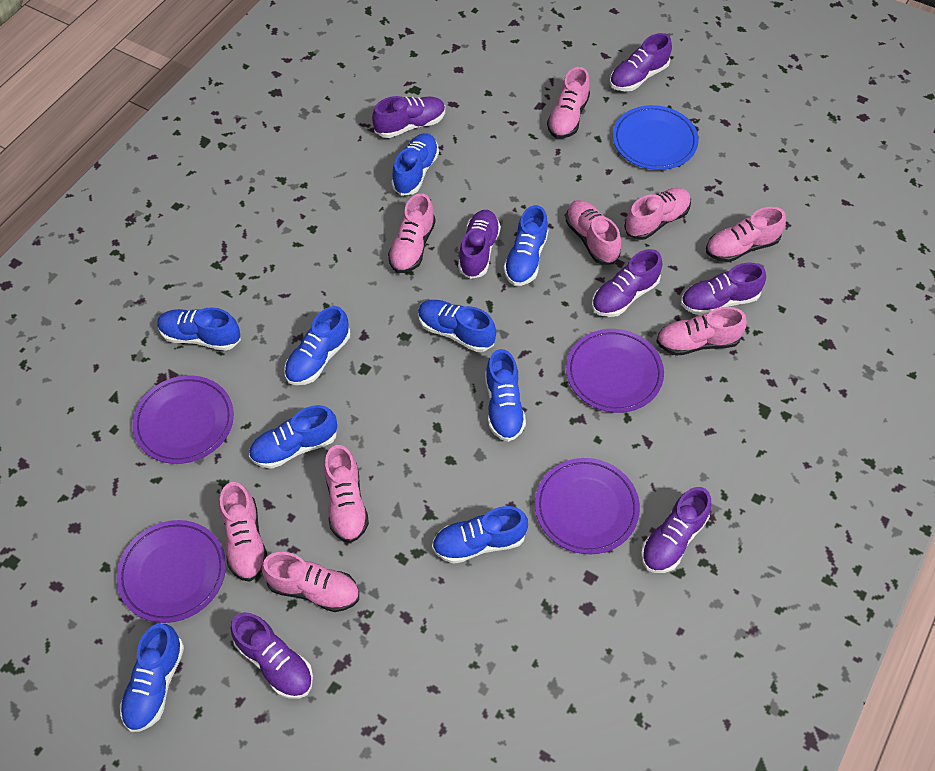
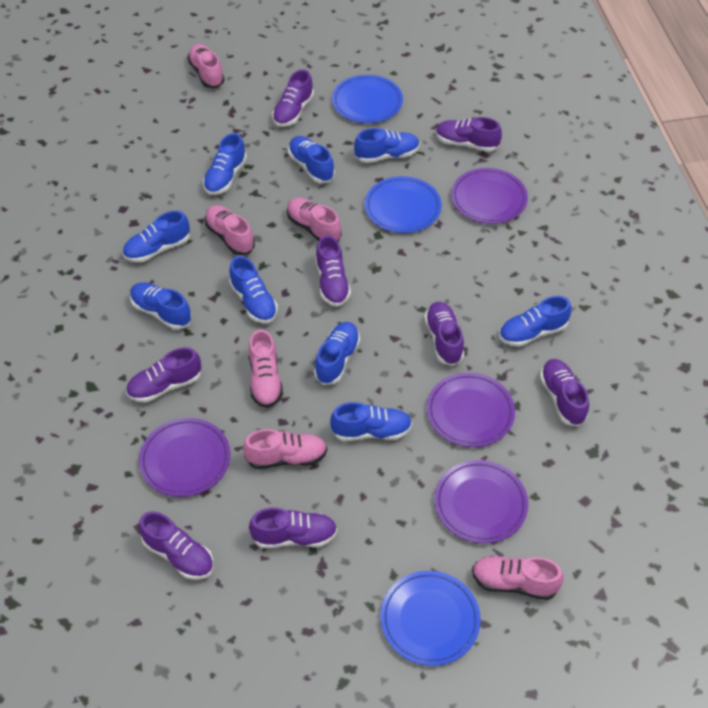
blue plate: [613,105,699,170] = 1 -> [332,75,403,123] [365,176,442,233] [381,571,481,666] = 3
pink shoe: [219,482,267,582] [262,552,359,612] [324,445,369,543] [388,193,436,273] [547,67,590,139] [566,200,621,264] [624,188,691,240] [656,307,747,356] [706,207,786,262] = 9 -> [187,44,225,88] [205,205,255,255] [243,429,327,469] [249,329,283,408] [287,198,342,242] [472,556,564,600] = 6
purple shoe: [231,612,313,699] [372,96,445,138] [458,210,501,279] [592,249,662,317] [610,33,672,91] [641,487,711,573] [681,263,766,315] = 7 -> [126,347,201,403] [139,512,213,580] [249,508,337,548] [272,69,314,127] [315,235,351,307] [424,302,464,366] [436,117,502,152] [540,359,589,427] = 8

